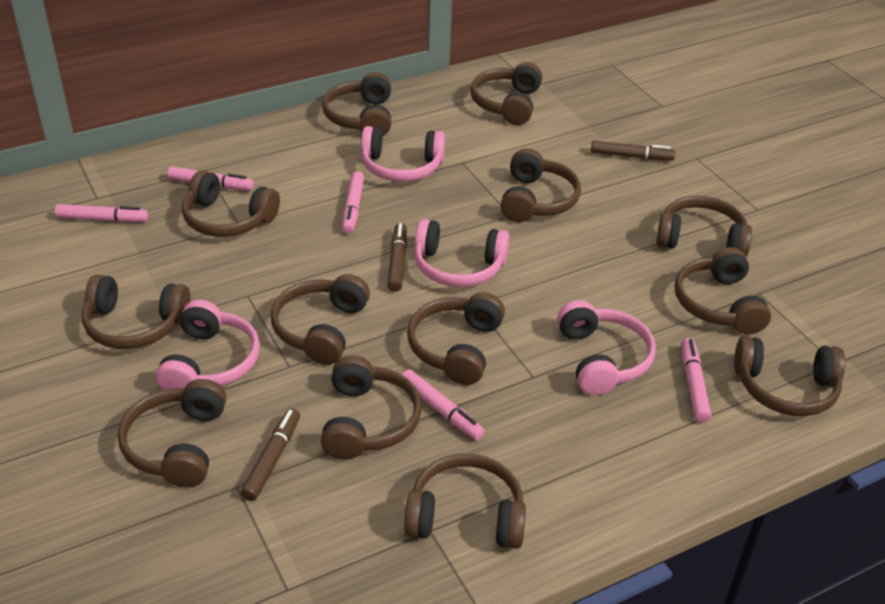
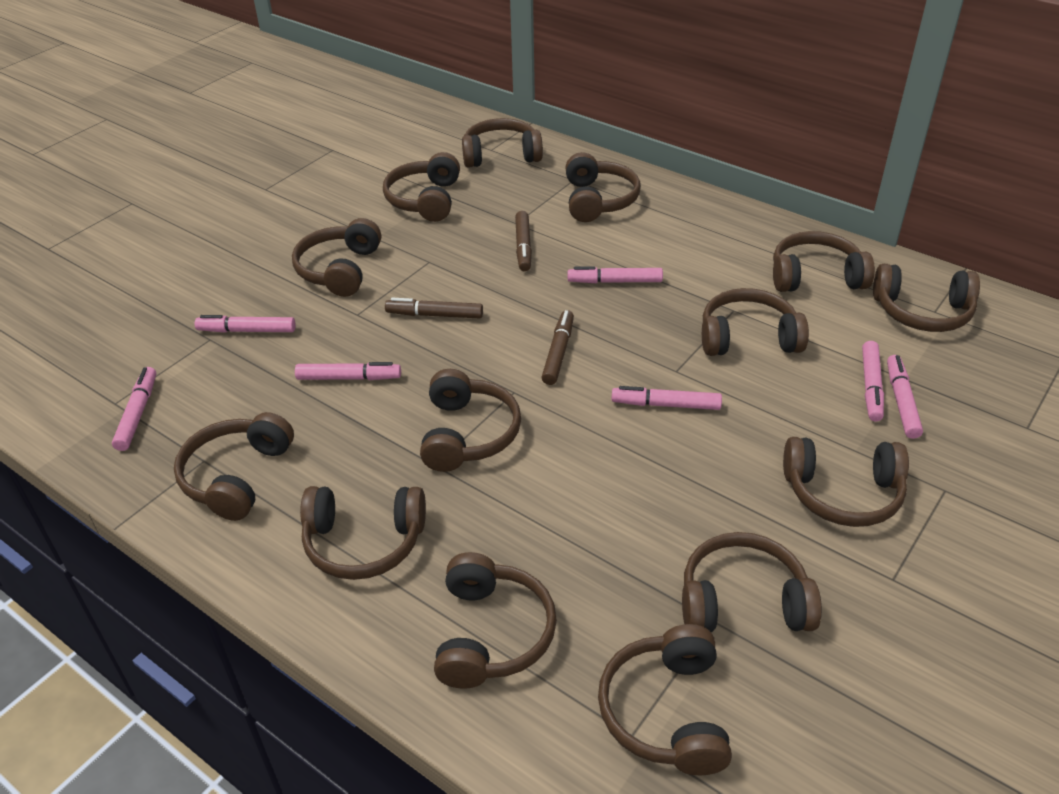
brown headphones: [82,275,191,349] [118,379,226,488] [182,170,280,237] [271,274,370,365] [321,355,422,460] [322,72,391,136] [404,454,526,549] [407,292,505,385] [470,62,542,125] [501,148,581,222] [656,196,752,257] [675,247,771,334] [734,336,845,416] = 13 -> [174,412,294,521] [292,218,381,297] [300,486,426,580] [383,152,460,222] [420,369,521,472] [434,552,557,689] [462,118,543,168] [565,152,641,222] [598,624,732,775] [682,532,822,632] [702,288,809,356] [773,231,875,292] [783,437,909,527] [873,264,980,332] = 14
pink headphones: [155,300,260,390] [361,126,445,182] [414,219,509,287] [557,300,656,395] = 4 -> none = 0
pink marker: [55,204,148,222] [167,166,254,191] [342,171,364,234] [402,369,485,440] [681,338,711,422] = 5 -> [112,367,156,451] [195,315,296,333] [295,362,401,380] [568,266,663,283] [611,386,722,410] [862,341,884,421] [887,355,923,439] = 7

